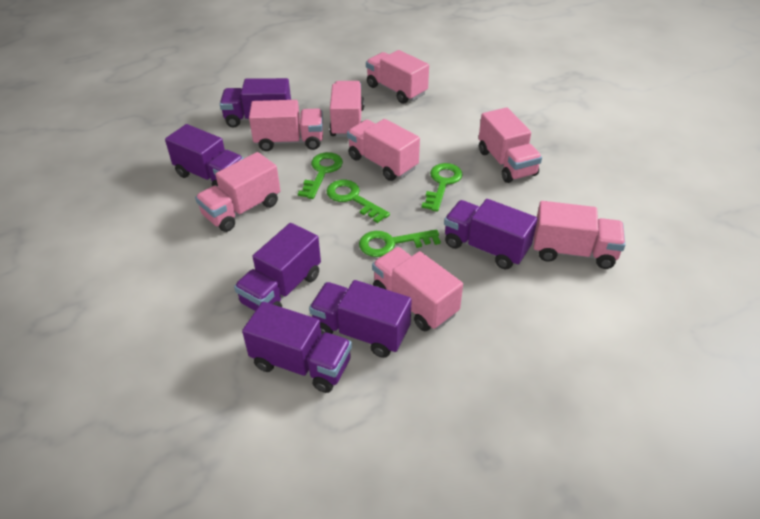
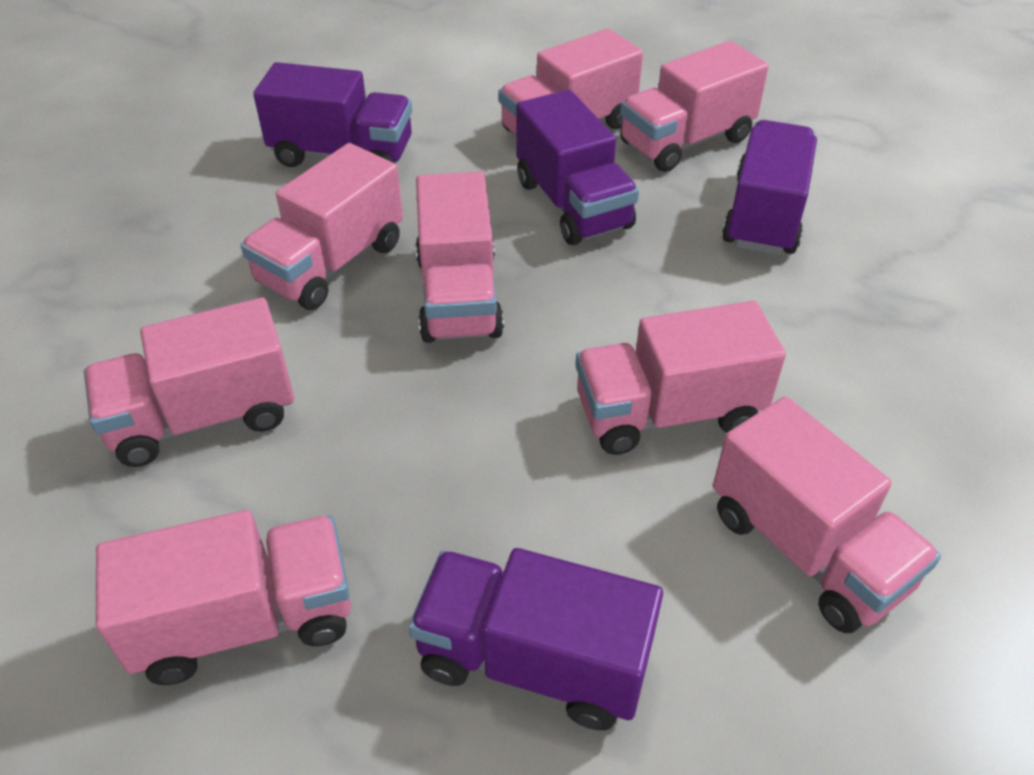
green key: [298,152,343,199] [326,180,390,223] [359,229,441,257] [422,163,463,212] = 4 -> none = 0
purple truck: [165,124,244,187] [220,78,291,128] [234,223,321,311] [242,302,352,393] [309,280,412,358] [444,199,538,269] = 6 -> [253,62,412,167] [408,548,663,730] [516,90,639,245] [722,120,817,255] = 4

